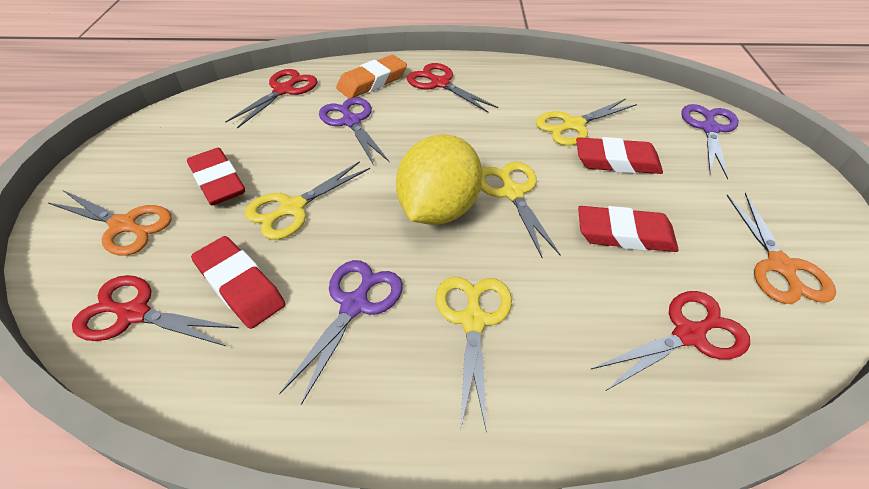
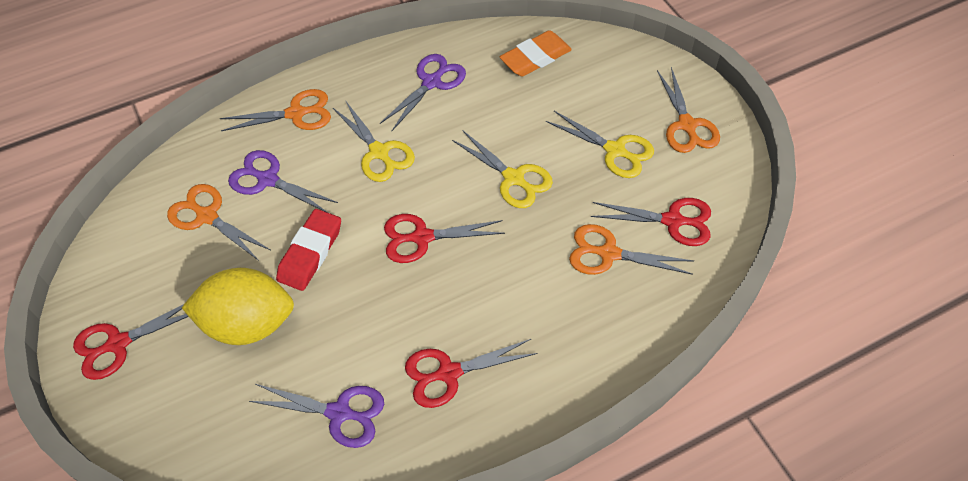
orange scissors: [48,190,172,256] [726,193,836,304] = 2 -> [167,184,270,261] [220,89,331,131] [569,224,694,275] [657,67,720,153] = 4
red eraser: [187,148,245,206] [191,236,285,329] [576,137,663,174] [578,206,679,252] = 4 -> [276,209,341,291] = 1
yellow scissors: [245,161,370,240] [436,277,512,433] [481,162,561,259] [536,99,637,146] = 4 -> [333,100,415,182] [452,131,553,208] [546,111,654,178] = 3

